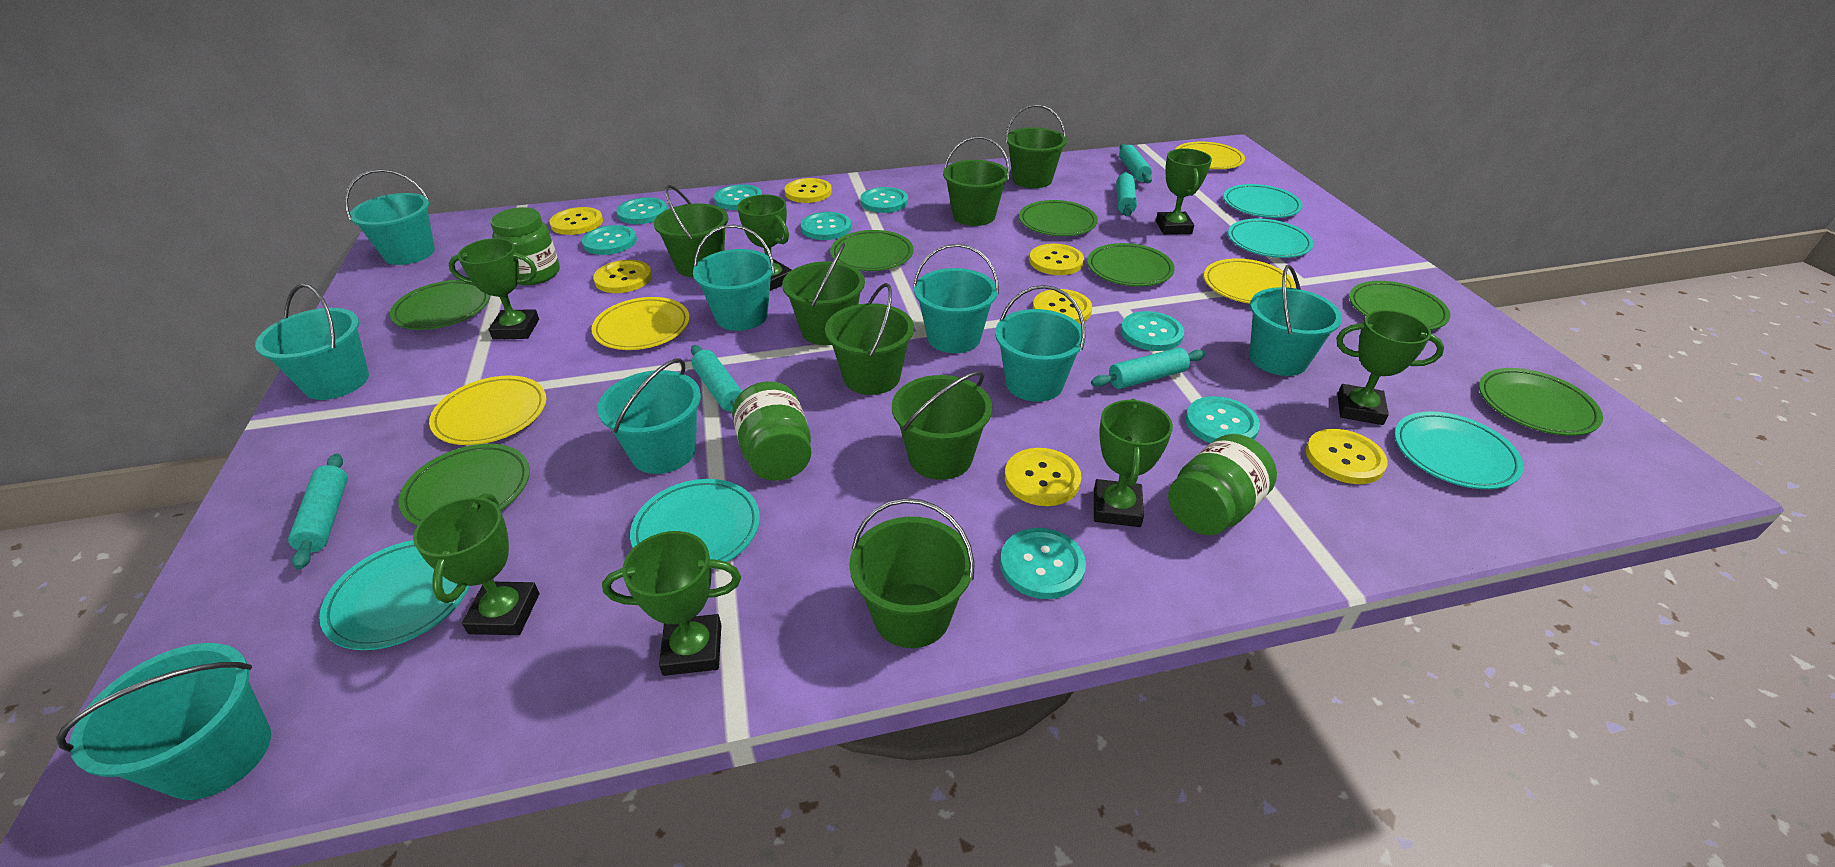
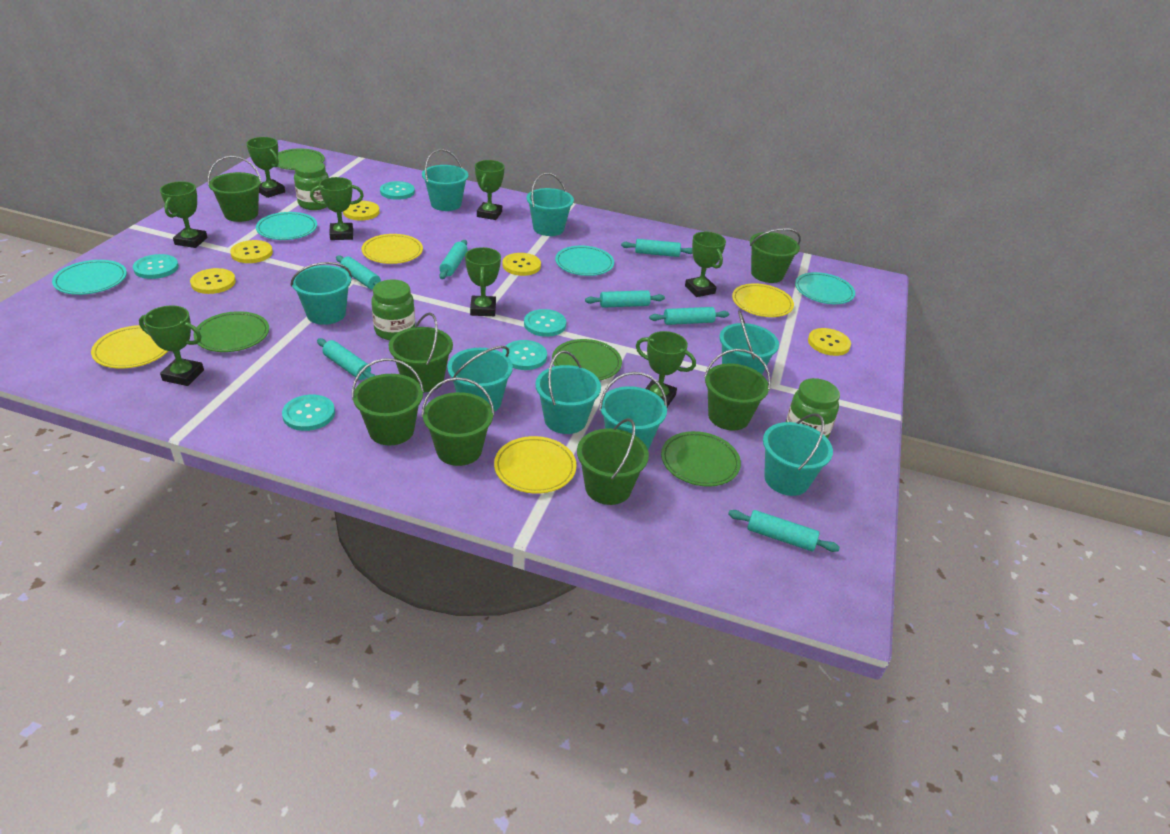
green plate: [390,280,490,330] [398,444,530,526] [830,230,913,271] [1019,200,1098,236] [1087,243,1175,287] [1349,281,1450,330] [1479,368,1603,436] = 7 -> [193,311,269,352] [277,148,325,170] [552,339,622,381] [661,431,741,487] = 4
green trophy: [413,493,539,635] [448,238,539,339] [602,531,741,676] [737,195,792,291] [1094,399,1173,527] [1156,148,1212,235] [1336,310,1444,425] = 7 -> [139,306,204,386] [160,181,208,248] [246,137,285,198] [310,177,364,240] [465,247,501,316] [475,160,505,220] [636,331,696,407] [685,232,726,297] = 8
turquoise button: [582,225,637,255] [616,197,668,224] [714,184,762,210] [801,212,851,240] [860,187,908,213] [1000,528,1086,599] [1121,311,1184,351] [1186,396,1260,443] = 8 -> [133,254,179,279] [282,395,335,431] [380,181,415,200] [502,340,547,370] [524,309,566,337] = 5
turquoise plate: [319,540,470,650] [630,479,760,569] [1223,184,1303,218] [1228,219,1314,258] [1394,411,1524,489] = 5 -> [52,260,127,295] [256,212,317,240] [555,246,614,276] [795,272,855,304] = 4
turquoise rolling pin: [288,453,348,570] [691,345,742,412] [1091,347,1206,389] [1116,172,1137,216] [1119,144,1152,183] = 5 -> [317,338,375,380] [336,255,381,290] [439,240,468,279] [585,290,665,308] [621,239,693,257] [649,307,729,325] [728,510,840,552] = 7
yellow button: [549,207,603,235] [593,260,652,293] [785,178,832,203] [1005,448,1081,506] [1029,244,1084,275] [1033,289,1092,324] [1306,429,1388,484] = 7 -> [190,268,236,294] [230,240,273,263] [343,201,380,221] [503,253,541,276] [808,328,851,356] = 5

